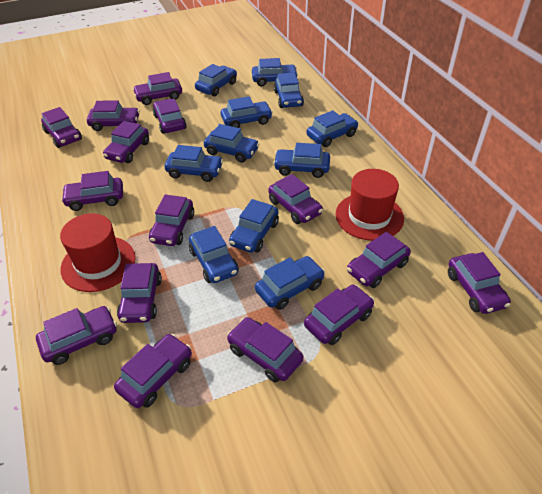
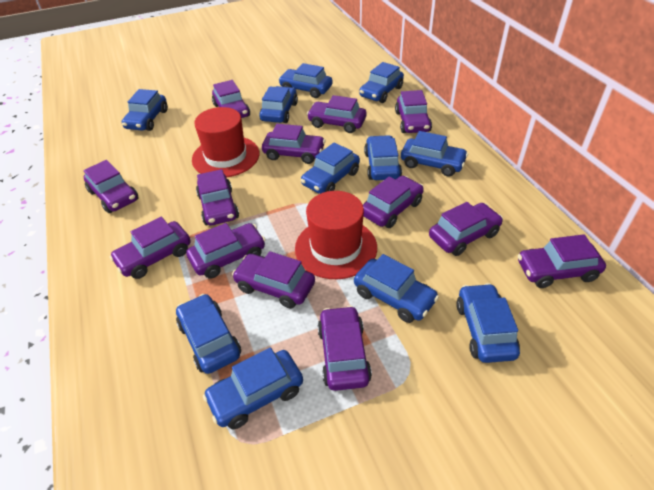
purple car: [36,306,117,365] [41,107,82,148] [61,171,123,211] [87,100,140,131] [103,121,149,163] [114,334,192,408] [117,263,162,323] [133,72,182,105] [149,195,194,246] [153,99,187,134] [227,317,303,383] [268,174,323,224] [304,285,374,345] [347,232,411,288] [448,252,511,314] = 15 -> [83,160,139,213] [110,217,191,279] [186,223,265,278] [196,169,239,225] [212,80,250,118] [232,251,315,309] [262,124,325,164] [307,95,367,133] [317,306,372,391] [363,176,424,228] [395,90,432,133] [429,202,503,256] [518,234,606,288] = 13

